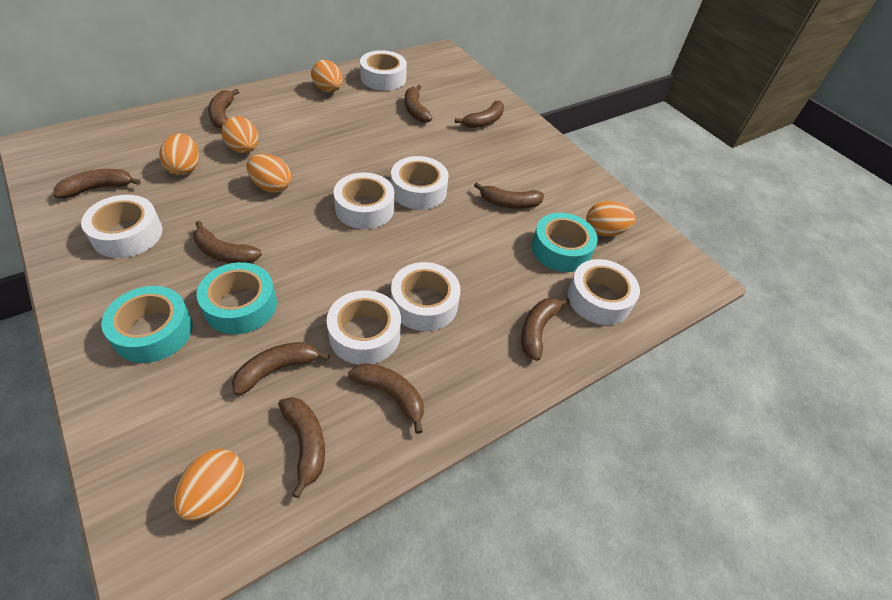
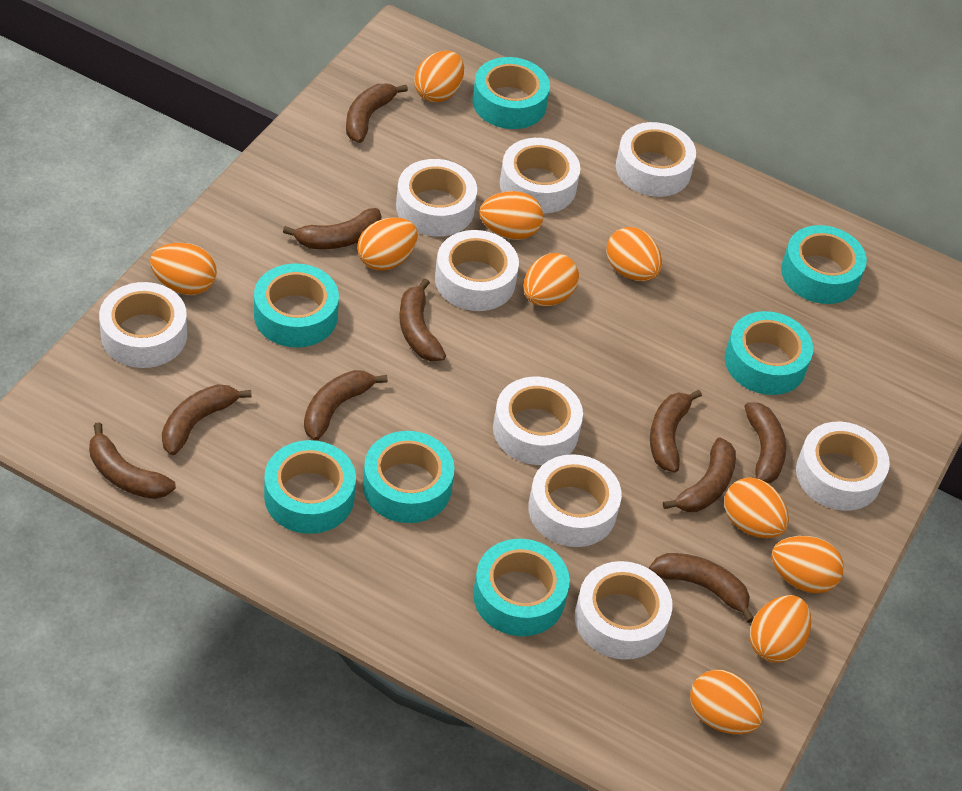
orange egg: [159,133,199,175] [174,449,244,521] [221,116,258,153] [246,154,291,193] [311,60,343,93] [586,201,635,236] = 6 -> [150,243,217,295] [357,217,418,271] [414,51,464,103] [479,191,543,240] [523,253,579,306] [606,227,662,281] [690,670,763,734] [724,477,789,538] [749,595,811,663] [771,536,844,593] = 10
turquoise tape: [101,286,193,363] [197,262,277,334] [532,213,598,272] = 3 -> [254,263,339,347] [264,440,356,534] [363,431,455,523] [473,57,550,129] [473,539,570,636] [725,311,813,395] [781,225,867,304] = 7
white tape: [81,195,162,258] [327,290,401,365] [334,172,395,229] [360,50,407,91] [391,156,449,210] [391,262,461,331] [567,259,640,325] = 7 -> [99,282,187,368] [396,159,477,236] [435,230,519,311] [493,377,583,465] [500,138,580,214] [528,454,622,547] [575,561,672,660] [616,122,696,197] [796,421,890,511] = 9

